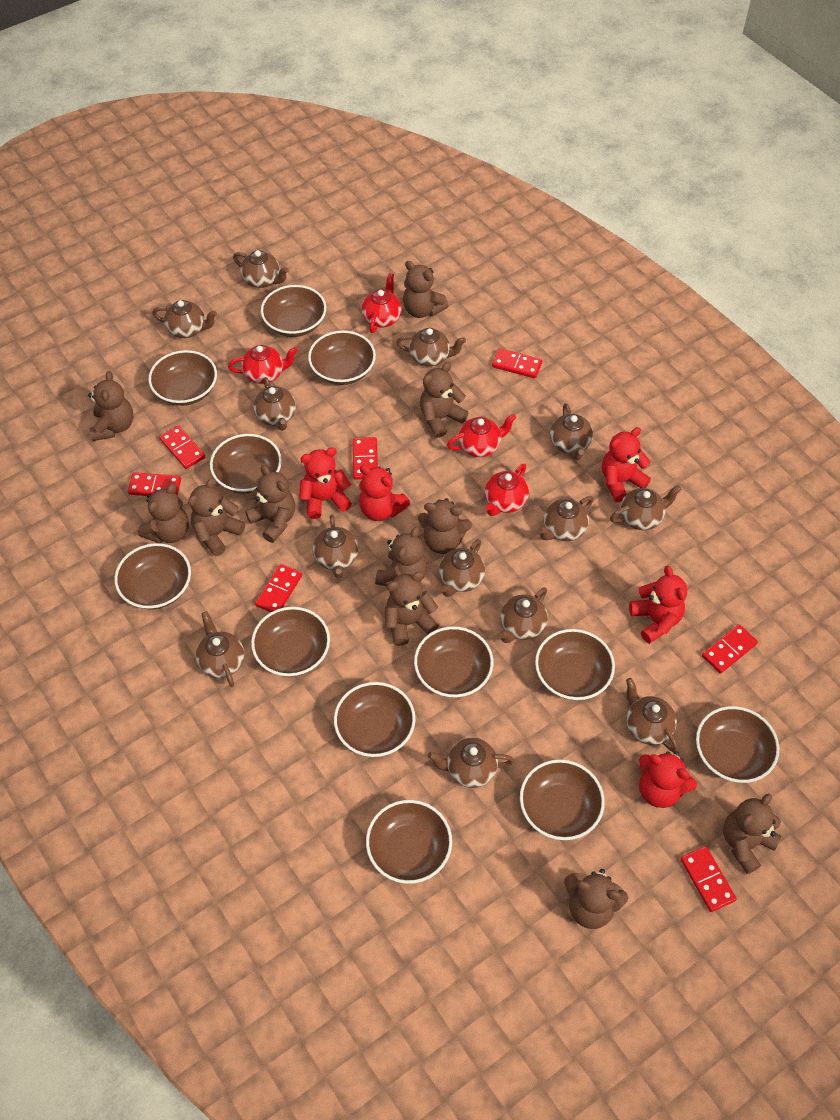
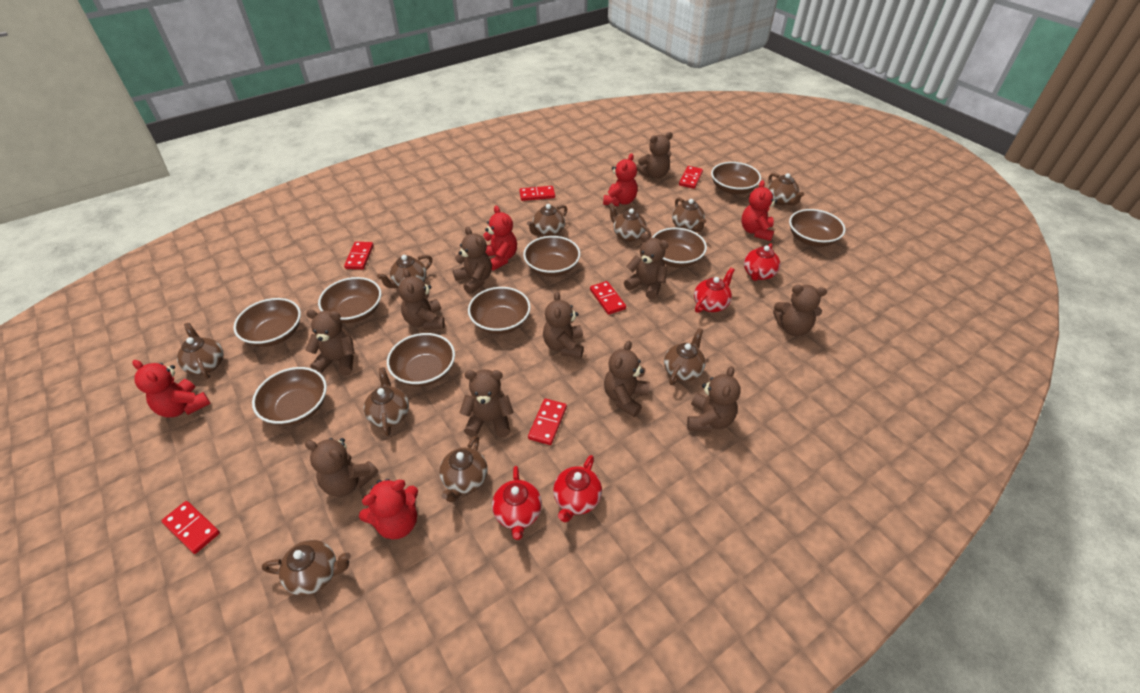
brown bowl: [115,543,191,609] [149,350,217,406] [210,434,282,494] [251,607,330,677] [261,285,326,337] [308,331,376,385] [334,682,415,757] [366,800,452,884] [414,626,493,698] [520,759,605,840] [535,629,615,700] [696,706,779,783] = 12 -> [233,298,301,347] [252,367,327,426] [318,277,381,323] [387,333,455,387] [468,287,531,334] [523,236,580,277] [652,228,707,268] [711,162,761,194] [789,209,845,247] = 9
brown teapot: [152,300,217,338] [196,611,244,687] [233,250,289,288] [253,377,296,431] [313,515,358,578] [396,328,466,366] [428,738,514,788] [439,539,485,597] [499,587,548,643] [538,496,593,541] [550,403,593,460] [610,485,681,530] [626,678,679,753] = 13 -> [177,323,224,379] [262,540,351,596] [364,367,409,436] [377,255,432,288] [439,435,488,502] [527,204,567,236] [608,203,651,242] [664,328,706,385] [672,198,707,232] [768,173,804,205] = 10
red domino: [128,472,181,496] [159,425,205,469] [255,564,302,612] [353,437,378,480] [492,348,542,379] [681,846,737,912] [702,624,758,674] = 7 -> [161,501,220,554] [344,242,374,269] [519,186,555,201] [528,399,567,445] [590,281,626,315] [679,166,703,189] = 6

